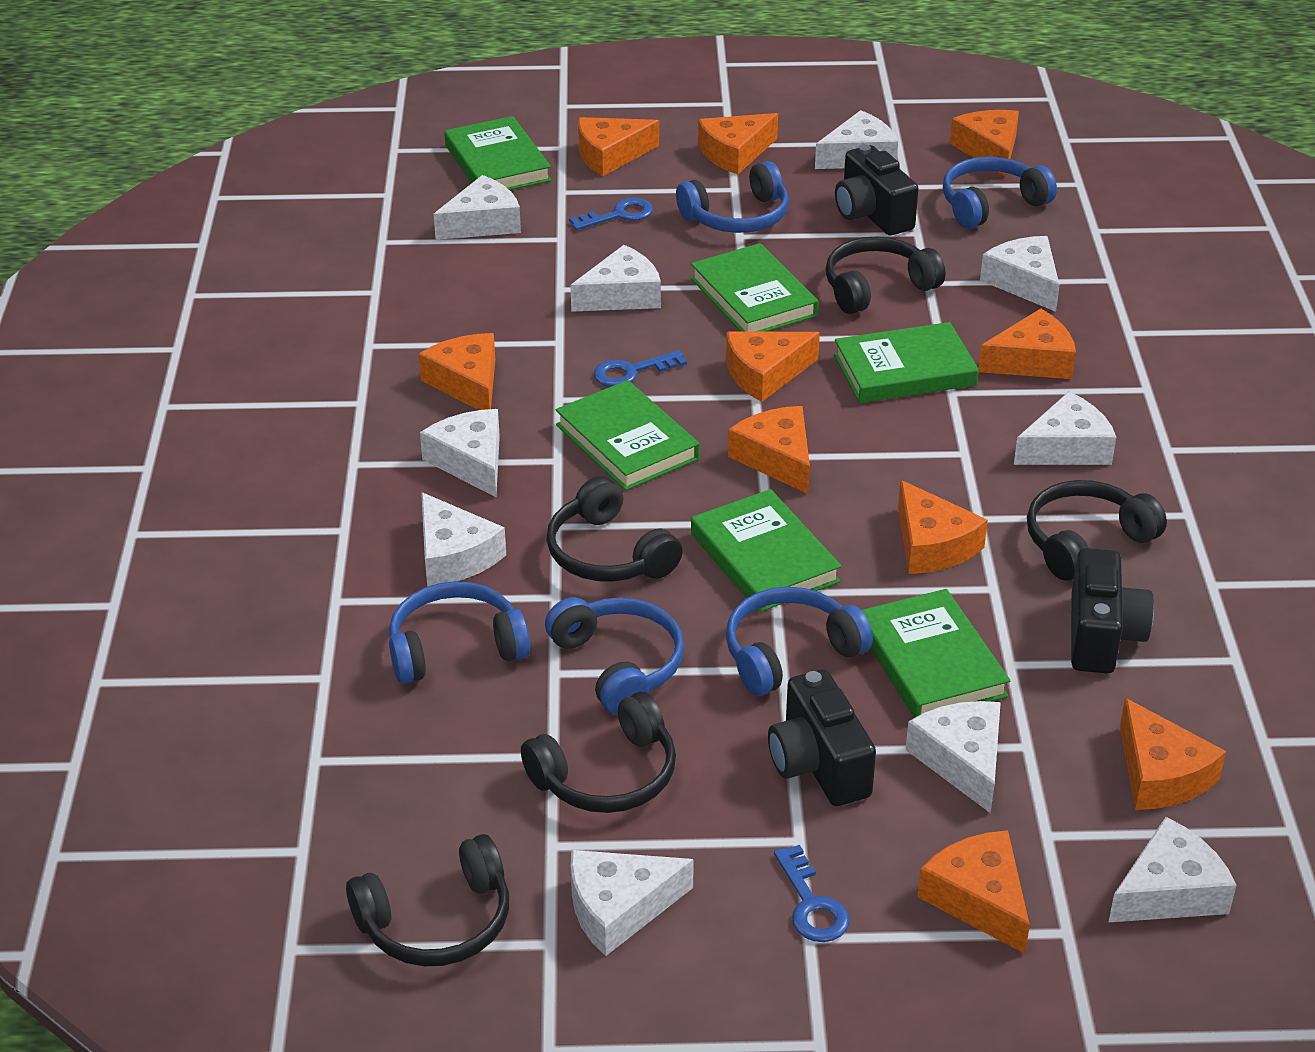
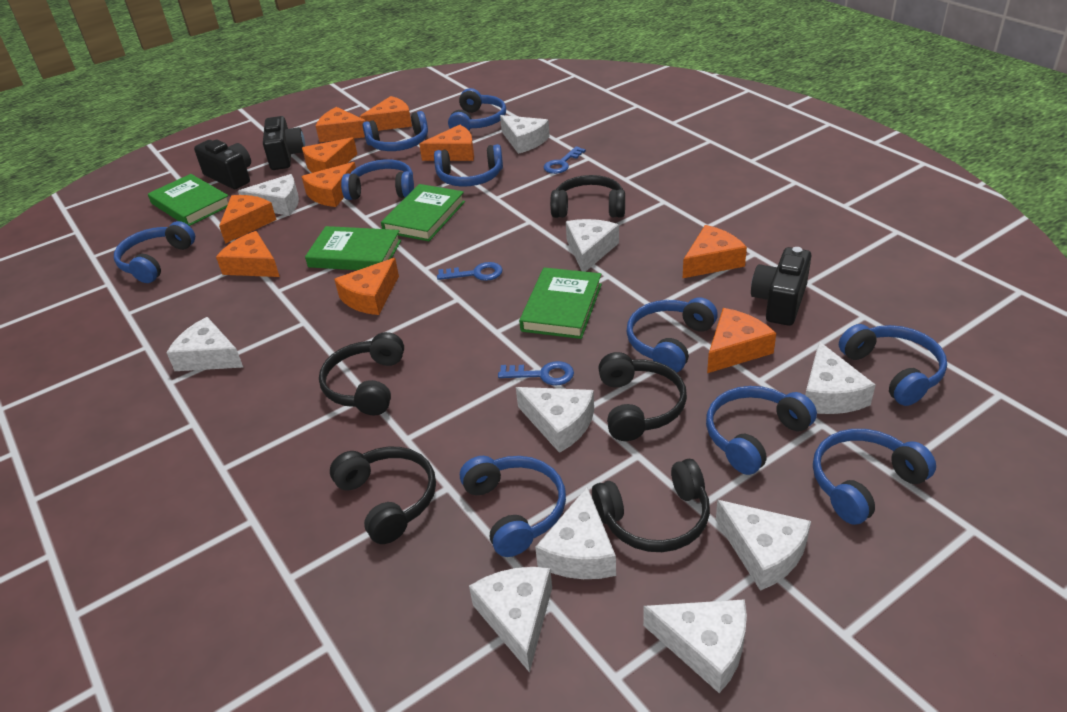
blue headphones: [389,581,530,684] [545,597,684,715] [676,161,789,233] [726,587,873,696] [943,157,1057,228] = 5 -> [114,221,195,283] [341,159,414,200] [362,111,428,151] [434,144,503,187] [448,88,506,130] [460,456,566,557] [626,297,718,373] [706,386,817,475] [813,429,936,525] [839,324,947,406] = 10
green book: [444,116,551,190] [556,380,700,490] [691,243,819,332] [691,489,842,612] [834,322,979,403] [861,589,1010,718] = 6 -> [148,174,228,226] [305,226,401,270] [381,184,465,241] [519,267,602,339] = 4

